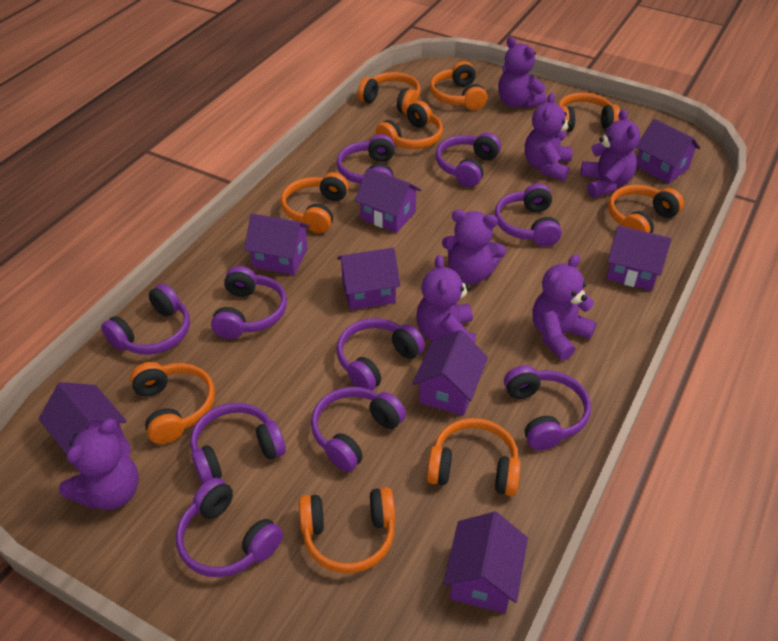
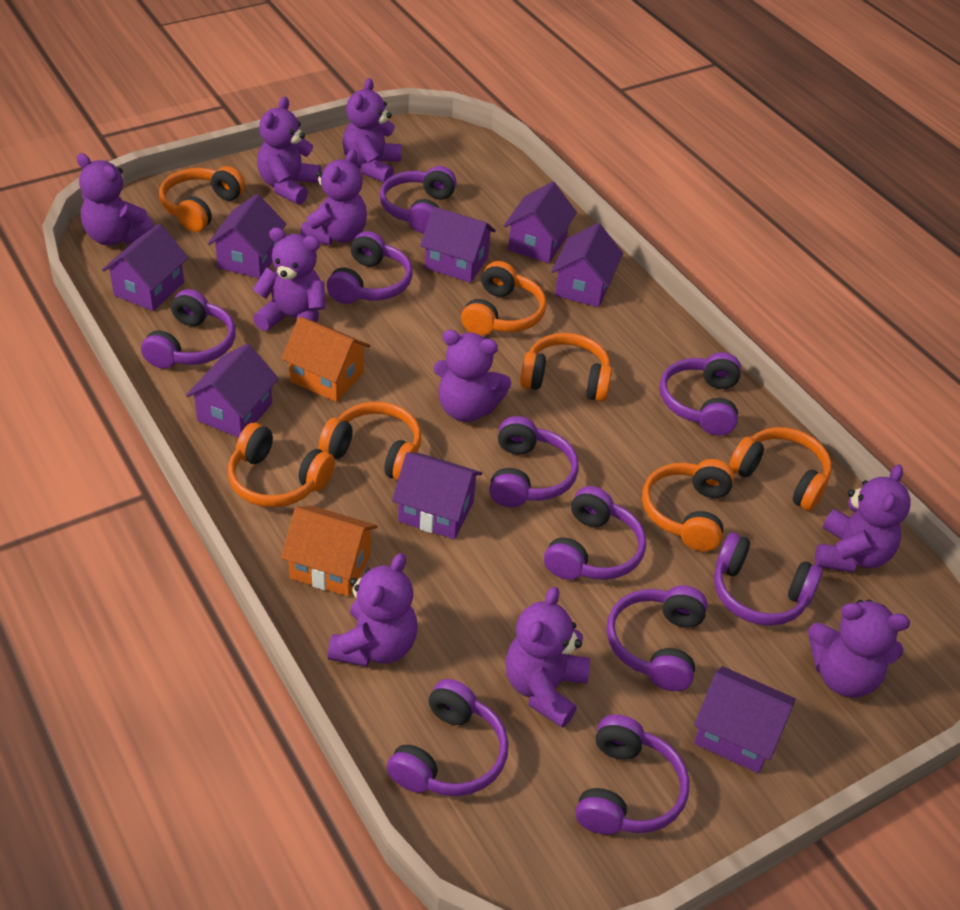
orange headphones: [130,362,215,444] [281,172,349,233] [299,487,395,573] [357,72,421,114] [376,101,443,149] [427,418,521,496] [430,61,487,110] [558,93,620,132] [608,185,684,233] = 9 -> [159,166,245,232] [228,423,335,508] [319,402,421,481] [461,261,547,336] [520,333,612,402] [642,459,734,551] [729,427,832,511] = 7
orange house: none = 0 -> [281,317,371,402] [281,505,378,597] = 2
purple teddy bear: [59,419,139,510] [416,255,476,343] [442,210,506,284] [498,37,547,109] [525,93,572,181] [532,254,597,360] [581,109,640,197] = 7 -> [77,153,154,246] [253,227,325,331] [257,97,321,205] [300,149,367,245] [328,553,417,667] [342,78,402,182] [434,330,512,422] [505,586,590,728] [808,600,910,698] [815,464,911,572] = 10

